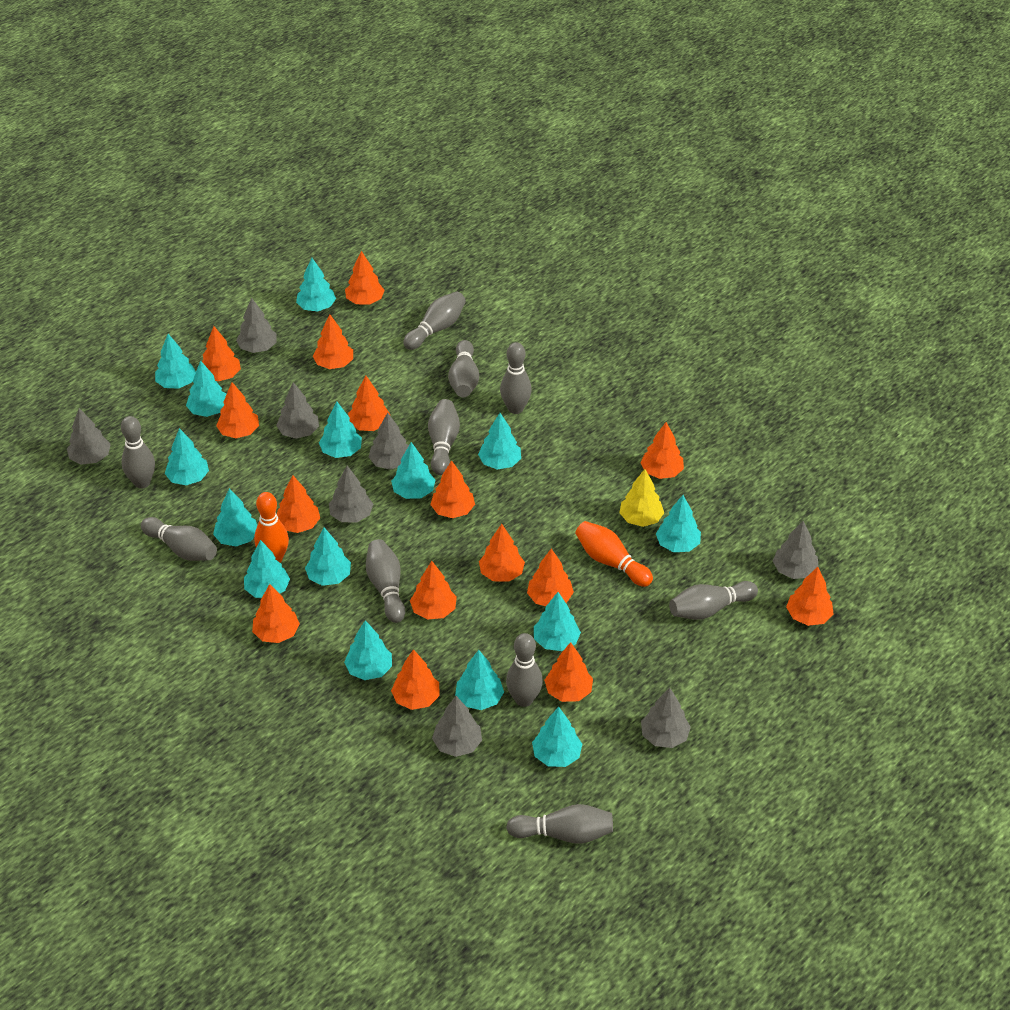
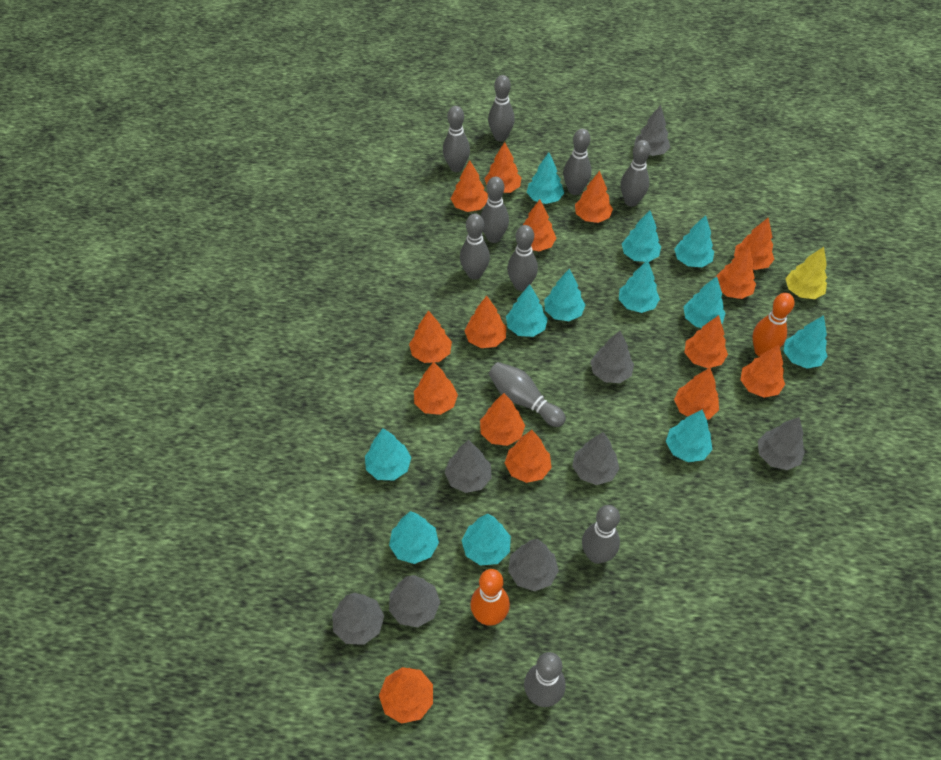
turquoise tree: [155,334,196,389] [165,428,209,485] [186,361,226,417] [213,488,257,546] [244,540,290,598] [296,258,336,312] [305,527,351,586] [319,402,362,458] [344,620,392,680] [391,442,435,499] [455,650,504,710] [478,413,521,469] [532,707,582,767] [534,592,581,651] [656,495,701,552] = 15 -> [365,428,412,480] [389,511,439,564] [461,513,511,566] [506,284,548,337] [527,153,564,204] [544,268,585,321] [619,260,660,313] [622,210,661,262] [666,409,713,462] [674,215,714,267] [684,276,726,328] [783,315,828,368] = 12

